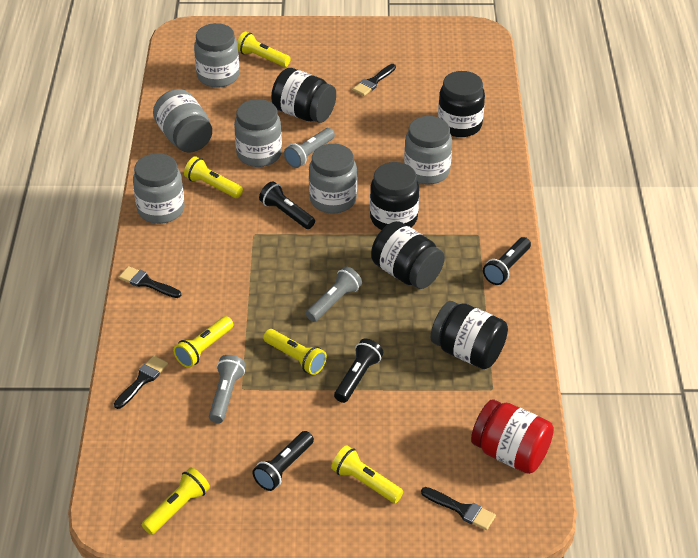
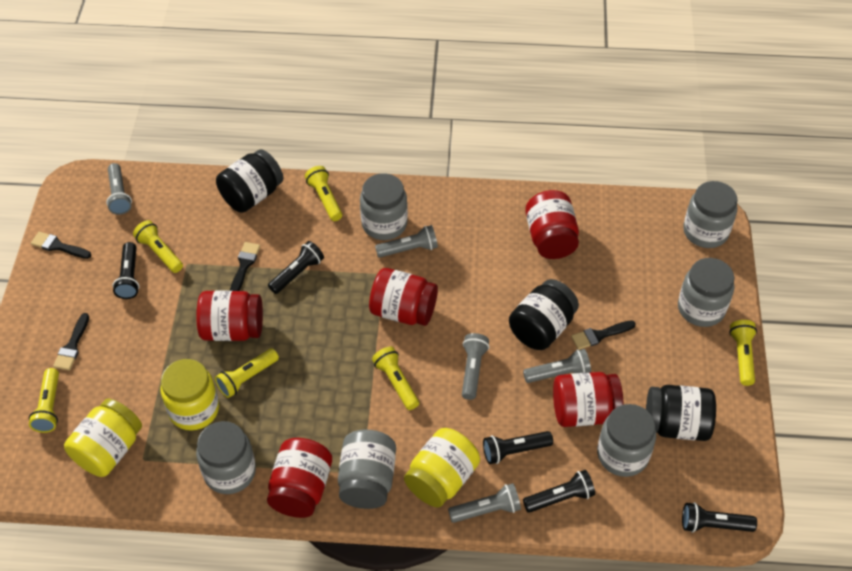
black flashlight: [252,431,314,491] [259,181,315,229] [334,339,383,403] [483,237,531,285] = 4 -> [113,242,139,299] [268,241,324,294] [483,431,553,464] [523,470,595,513] [682,502,757,533] = 5
black jar: [271,68,336,123] [370,162,419,230] [371,221,445,289] [431,301,508,369] [438,71,485,137] = 5 -> [216,149,283,213] [509,279,579,350] [646,385,716,441] = 3
grey flashlight: [209,355,246,423] [284,128,335,168] [306,267,362,322] = 3 -> [106,163,132,215] [375,225,438,258] [448,483,521,523] [462,333,489,400] [523,349,591,383] = 5
red jar: [471,400,554,474] = 1 -> [196,291,263,341] [267,438,332,518] [369,268,438,326] [525,190,579,259] [553,372,624,427] = 5
yellow jar: none = 0 -> [64,398,142,477] [161,359,219,431] [404,428,480,508] = 3

